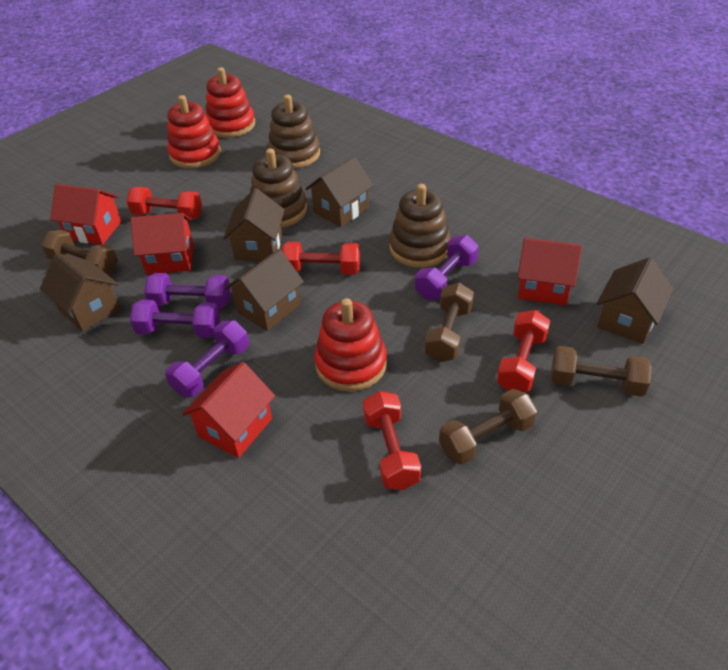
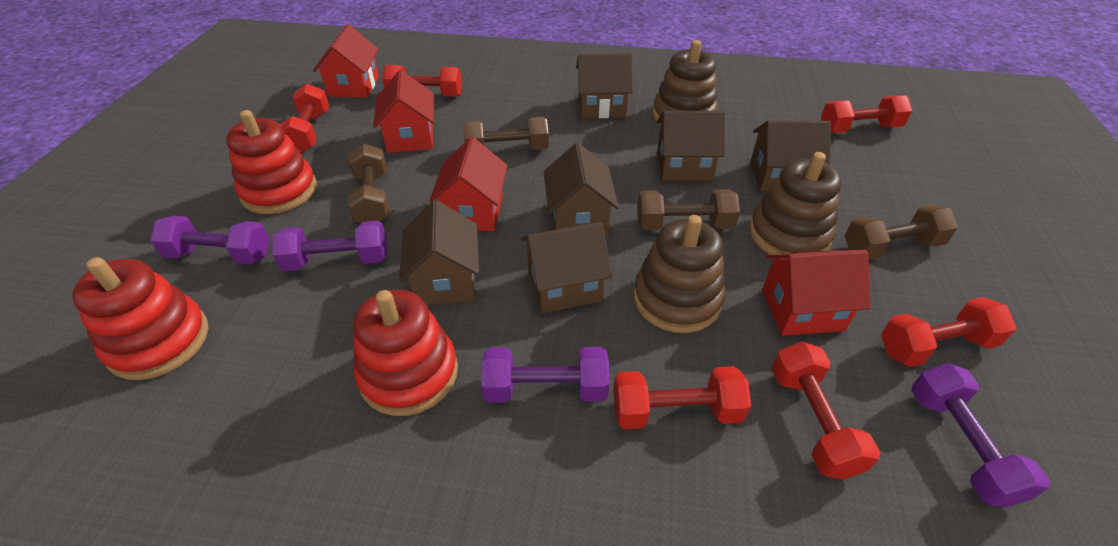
brown house: [40,253,120,332] [223,188,285,261] [225,249,304,331] [305,156,374,227] [597,257,674,344] = 5 -> [399,200,479,305] [521,222,612,313] [544,143,619,235] [576,53,633,118] [657,111,726,181] [750,121,831,191] = 6
red dumbbell: [127,187,202,220] [281,242,360,275] [363,391,421,490] [497,310,550,392] = 4 -> [280,84,329,153] [382,65,462,97] [613,366,751,429] [772,341,880,479] [821,95,912,133] [881,297,1016,367] = 6

